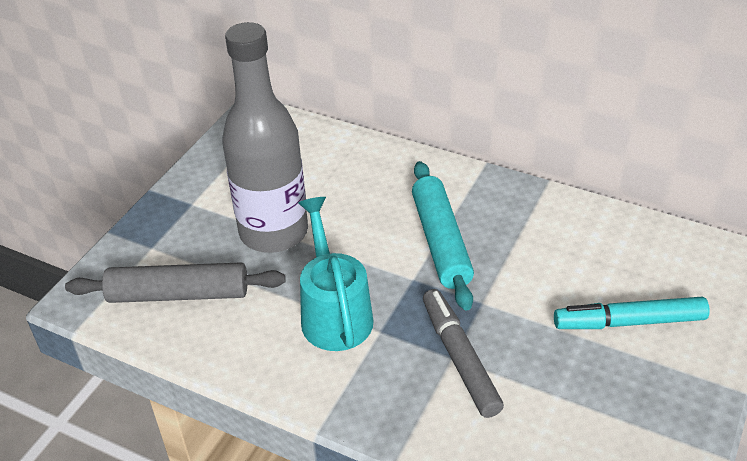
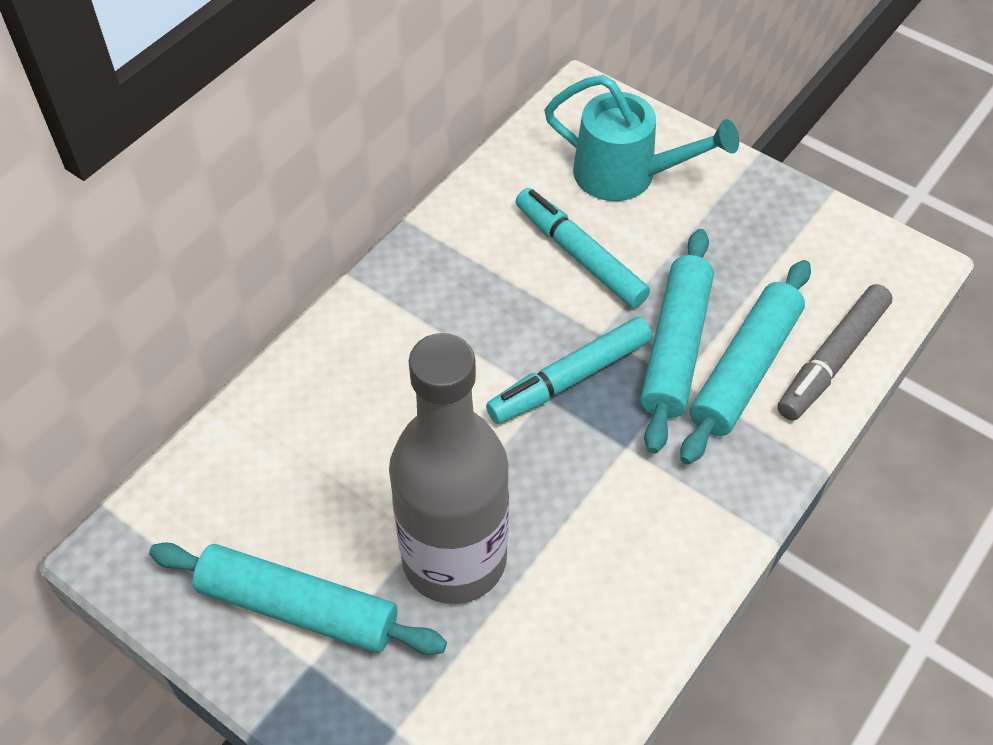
grey rolling pin: [65,262,286,303] = 1 -> none = 0
turquoise marker: [554,297,710,329] = 1 -> [486,317,652,424] [515,188,650,308] = 2
turquoise rolling pin: [412,161,474,310] = 1 -> [149,543,447,655] [640,229,714,454] [680,260,811,465] = 3

